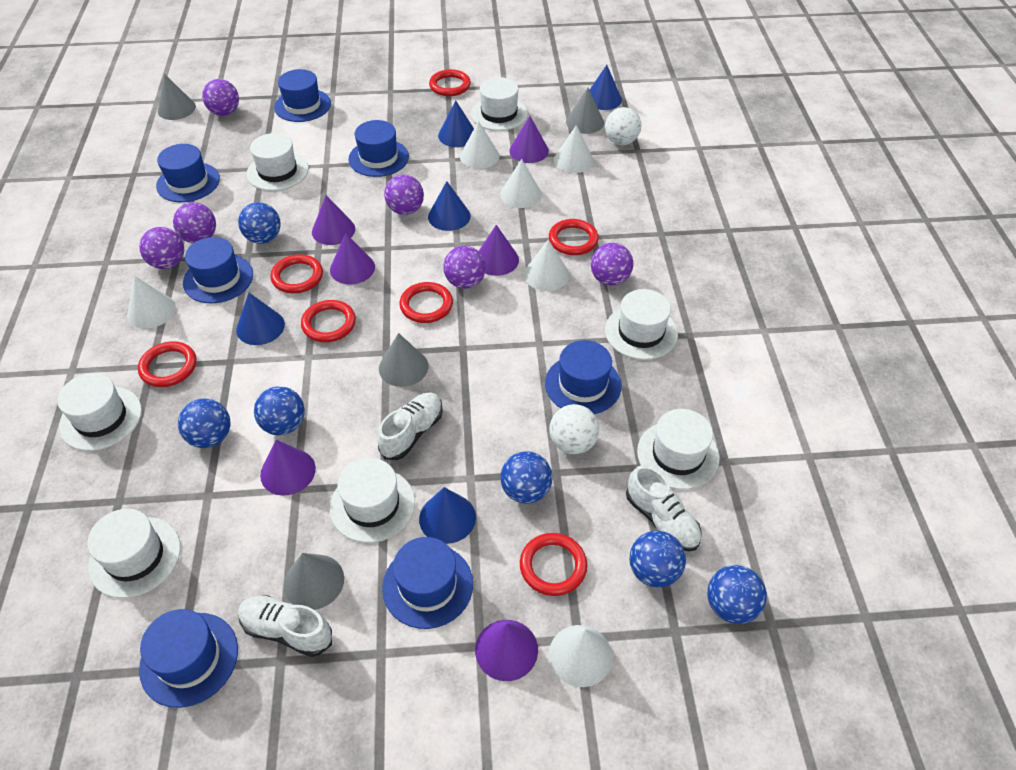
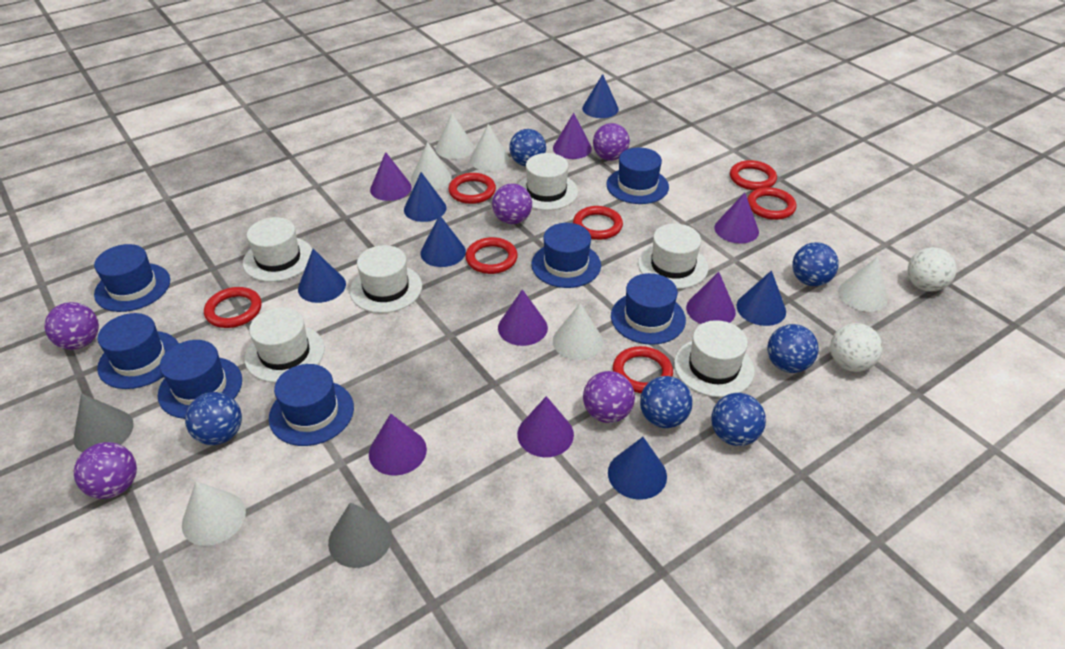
blue cone: [236,293,285,345] [419,487,476,544] [428,181,471,231] [438,100,474,147] [590,65,622,110] = 5 -> [298,249,346,303] [404,172,447,222] [421,215,466,267] [582,74,619,118] [608,437,667,500] [736,270,786,326] = 6
grey cone: [157,74,196,120] [284,553,344,610] [379,333,428,387] [566,88,604,134] = 4 -> [73,393,134,453] [328,502,392,568] = 2
purple ball: [139,227,184,269] [173,202,216,243] [202,79,239,116] [384,175,424,215] [443,246,486,289] [591,243,633,286] = 6 -> [44,302,99,350] [74,442,137,499] [492,184,532,224] [583,371,635,423] [593,123,630,161] = 5
purple cone: [260,440,316,496] [312,195,355,245] [330,233,375,285] [475,620,538,681] [479,225,519,276] [509,116,549,163] = 6 -> [369,414,427,476] [370,152,412,201] [498,289,548,346] [517,396,574,457] [553,113,592,159] [686,272,736,324] [715,192,759,244] = 7
white hat: [57,373,142,451] [87,509,181,598] [247,133,309,191] [330,458,415,543] [471,77,528,131] [605,289,678,360] [637,409,719,490] = 7 -> [243,217,312,282] [245,307,325,383] [350,245,422,313] [518,153,578,210] [638,224,708,289] [674,320,755,397] = 6
white shoe: [238,595,332,657] [377,392,443,460] [626,465,702,551] = 3 -> none = 0

